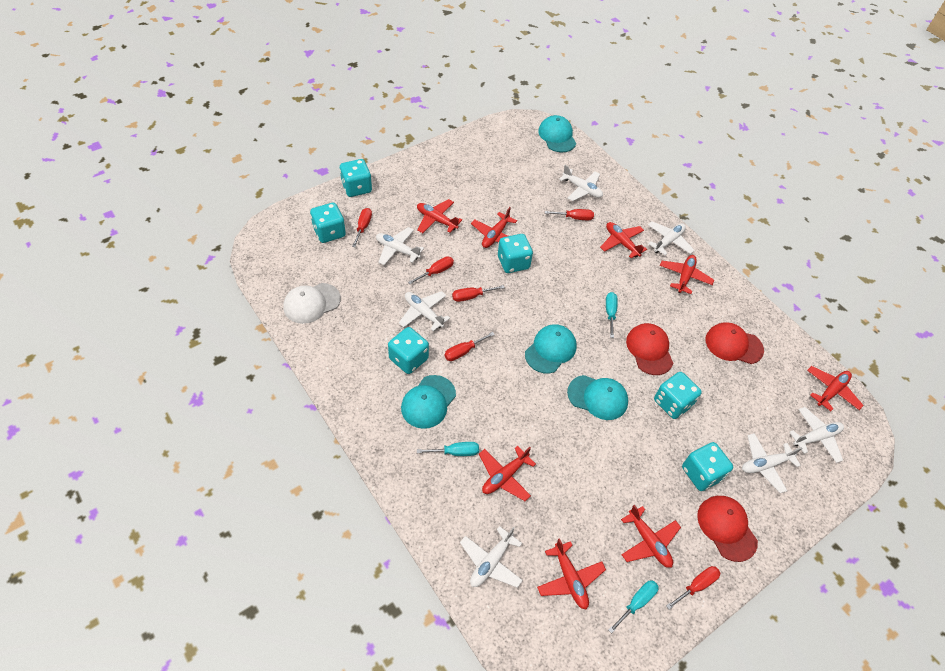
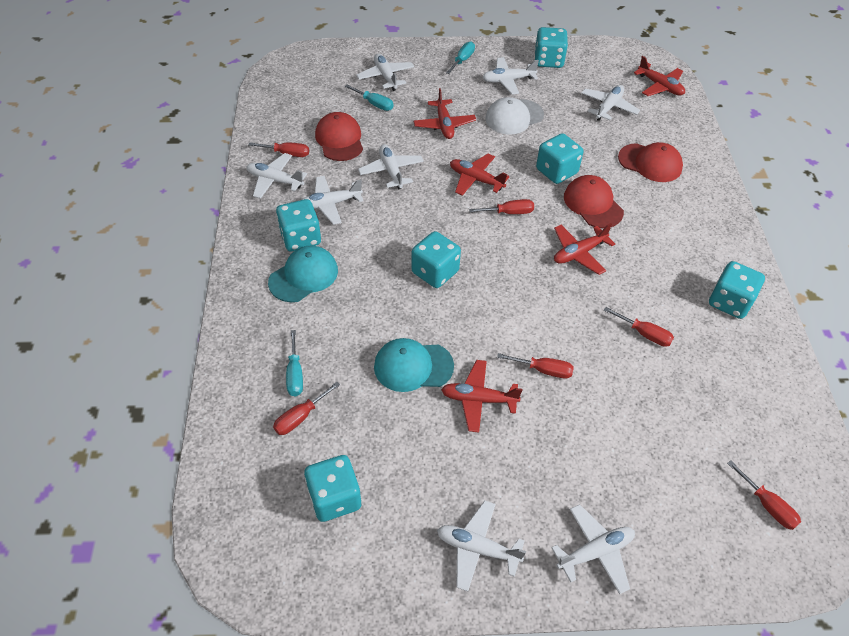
red plane: [417,199,462,233] [471,207,517,248] [479,446,536,501] [537,538,606,610] [600,222,647,258] [621,505,681,568] [660,255,714,294] [807,366,864,411] = 8 -> [413,88,476,139] [441,360,523,433] [450,154,510,196] [554,223,615,275] [634,56,685,96] = 5
turquoise cap: [401,375,456,429] [525,324,577,374] [538,115,576,152] [567,375,628,420] = 4 -> [268,246,338,302] [374,338,454,392] = 2
white plane: [376,227,424,265] [399,291,450,331] [460,526,523,588] [559,165,603,201] [648,221,694,255] [742,433,803,493] [790,407,844,463] = 7 -> [246,153,307,199] [302,176,363,225] [356,54,414,91] [358,144,424,190] [437,501,526,592] [482,57,539,95] [551,504,635,594] [582,85,640,121] = 8

